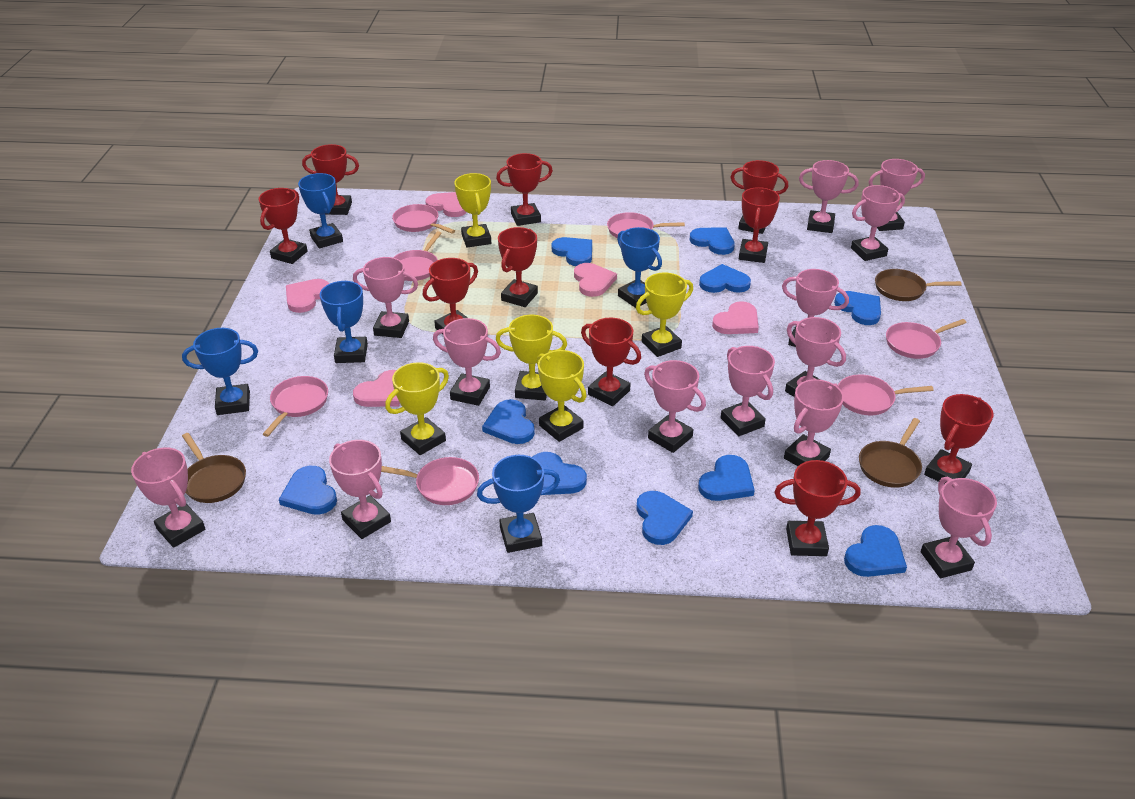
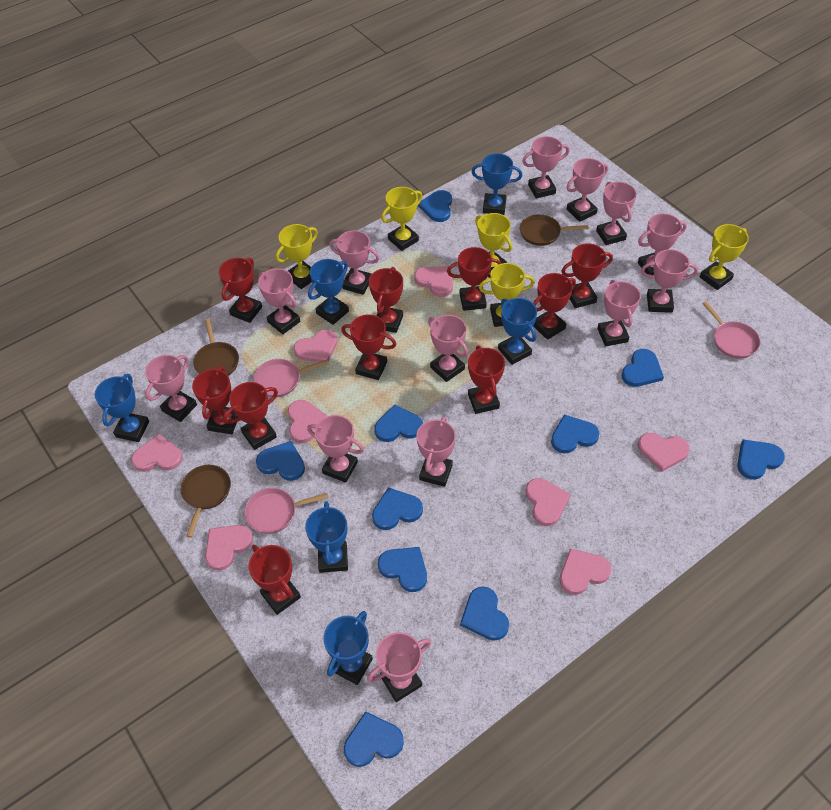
blue trophy: [182,328,258,415] [298,173,343,248] [320,281,368,363] [477,455,560,553] [617,227,662,308] = 5 -> [95,374,149,442] [305,501,348,573] [308,259,349,325] [323,611,373,685] [471,153,522,215] [498,298,537,365] = 6
pink heart: [286,279,329,313] [353,370,400,407] [425,192,467,217] [574,263,617,297] [712,301,759,334] = 5 -> [131,434,183,472] [205,525,253,571] [287,400,328,443] [293,329,338,362] [414,266,453,297] [525,478,571,526] [559,549,611,595] [638,433,690,472] = 8
pink pan: [262,376,328,437] [381,457,479,505] [392,204,455,234] [393,231,442,281] [607,212,685,238] [838,374,934,415] [886,319,967,359] = 7 -> [244,488,328,534] [254,359,329,397] [702,301,760,359] = 3

